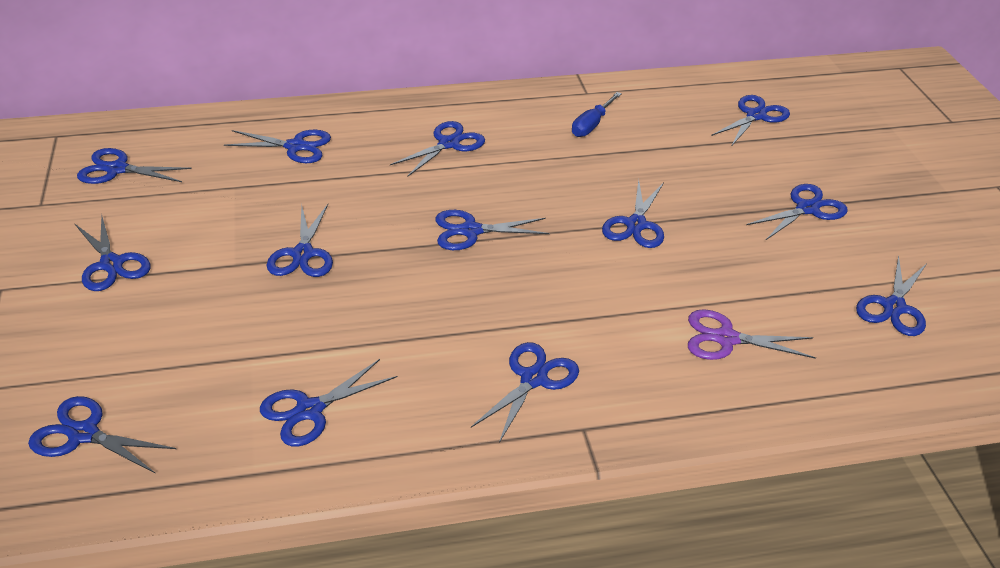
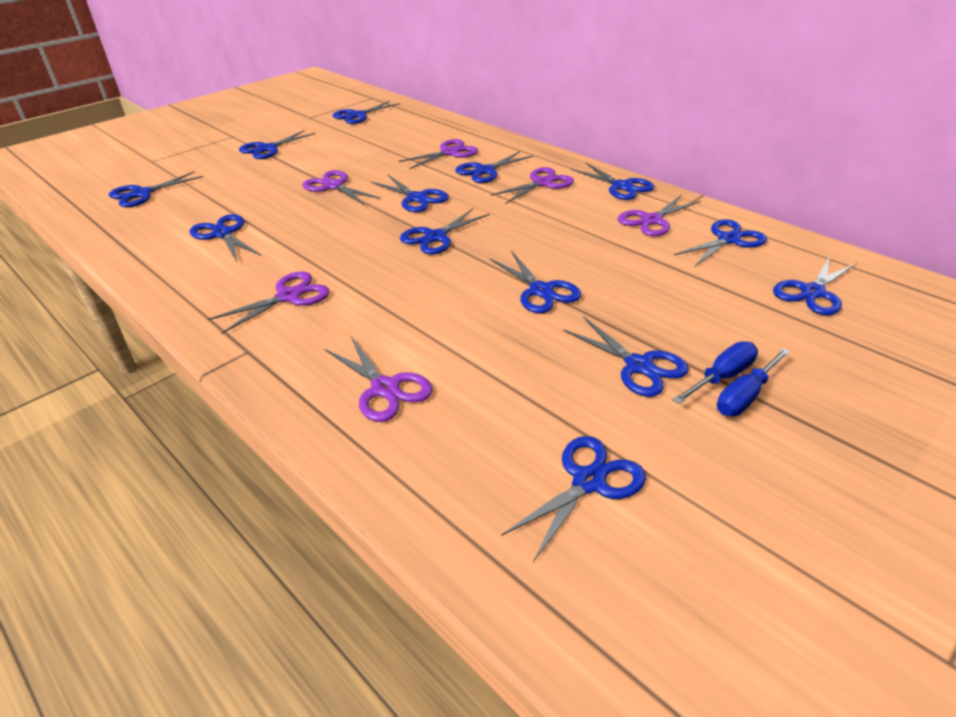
blue screwdriver: [572,92,622,137] = 1 -> [672,341,758,404] [717,348,790,416] = 2
purple scissors: [688,309,816,360] = 1 -> [208,272,330,334] [303,170,381,205] [325,336,433,422] [398,139,478,169] [491,167,574,204] [618,195,701,236] = 6

